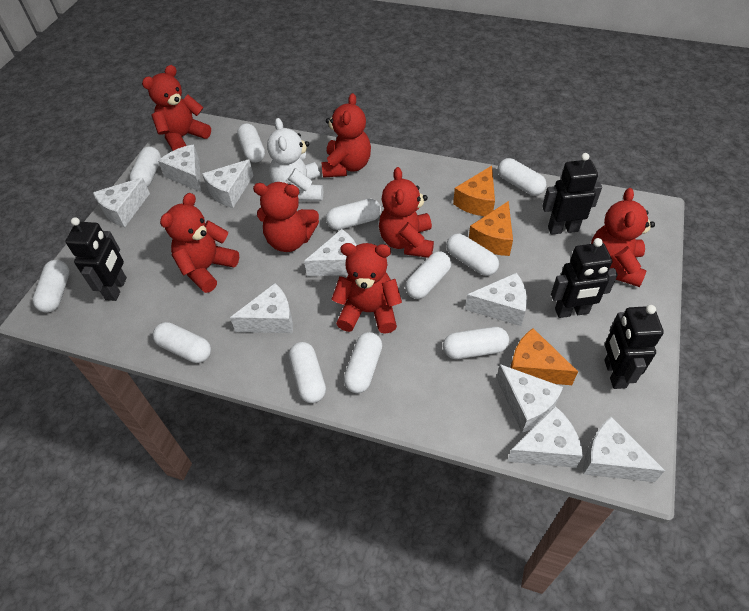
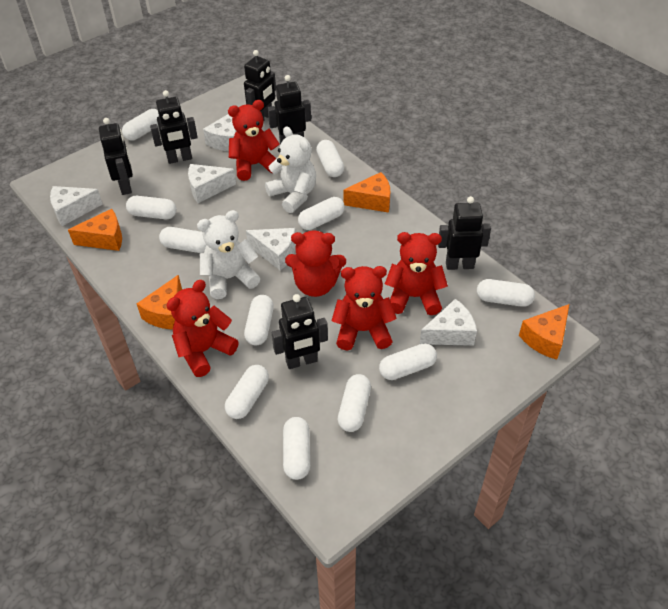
black robot: [65,217,127,301] [542,153,602,235] [551,238,618,318] [604,305,664,389] = 4 -> [99,118,133,195] [150,90,198,164] [244,50,276,122] [268,75,311,144] [272,294,328,369] [438,196,491,270] = 6
orange cheese: [453,166,495,216] [469,201,513,256] [510,328,578,385] = 3 -> [68,209,122,251] [137,275,182,329] [343,172,390,213] [519,304,569,360] = 4
red teddy bear: [142,65,211,151] [160,193,239,293] [253,182,319,252] [322,93,371,178] [331,243,402,334] [379,167,434,258] [591,188,655,287] = 7 -> [166,280,239,377] [228,100,280,181] [285,230,346,297] [331,266,397,350] [385,232,448,315] = 5
white cheese: [93,177,150,227] [158,145,201,192] [202,159,254,208] [230,283,293,333] [304,229,357,276] [465,273,527,326] [497,364,563,433] [507,406,583,468] [583,417,665,482] = 9 -> [50,186,103,226] [188,164,236,203] [203,114,237,151] [246,228,296,270] [420,299,477,346] = 5
white teddy bear: [267,118,323,201] = 1 -> [197,210,260,299] [265,126,316,213] = 2

